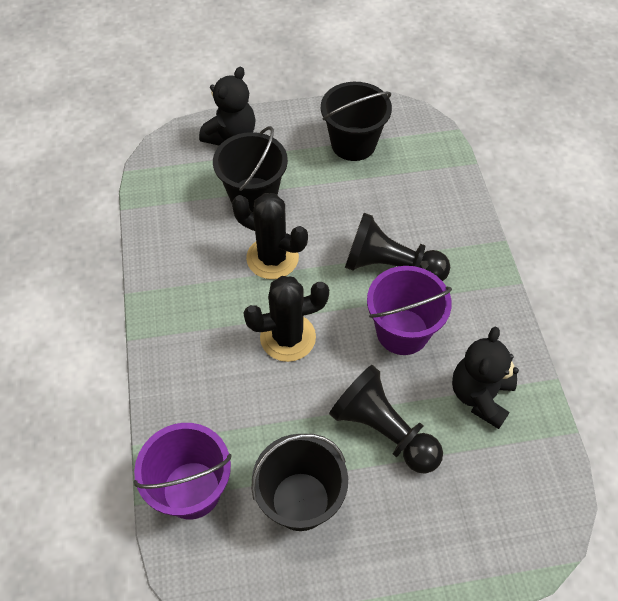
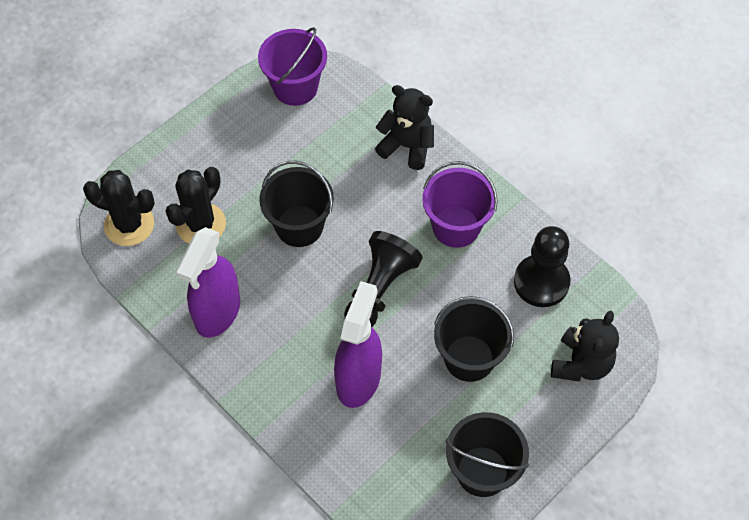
purple spray bottle: none = 0 -> [176,227,240,338] [334,281,382,408] = 2

